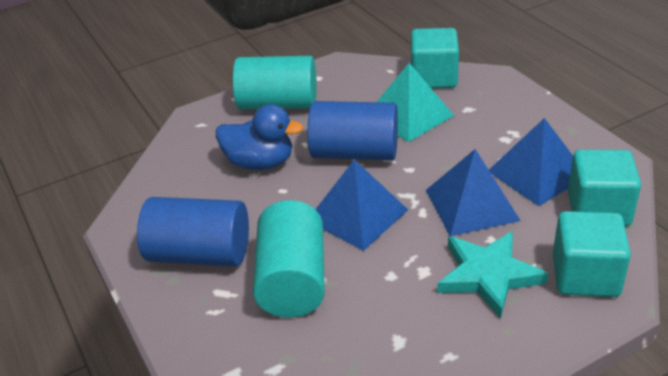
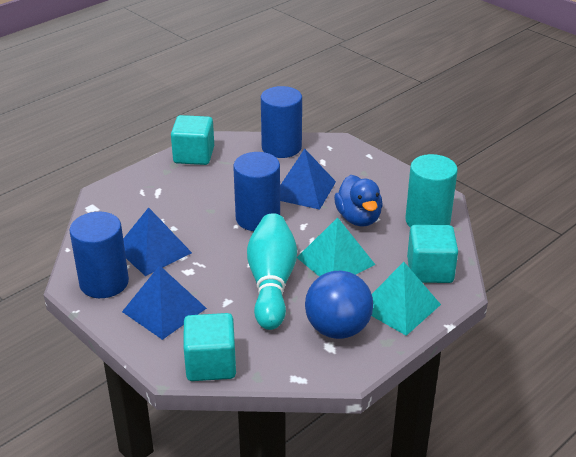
blue ball: none = 0 -> [305,271,373,339] = 1
blue cylinder: [137,197,249,267] [307,101,398,160] = 2 -> [70,212,129,298] [233,152,280,231] [261,86,302,158] = 3
turquoise bowling pin: none = 0 -> [247,213,297,330] = 1
turquoise cylinder: [233,56,317,110] [253,200,325,318] = 2 -> [405,154,458,228] = 1
turquoise pyramid: [377,63,454,142] = 1 -> [297,217,376,276] [371,262,441,336] = 2
turquoise star: [437,231,549,319] = 1 -> none = 0

